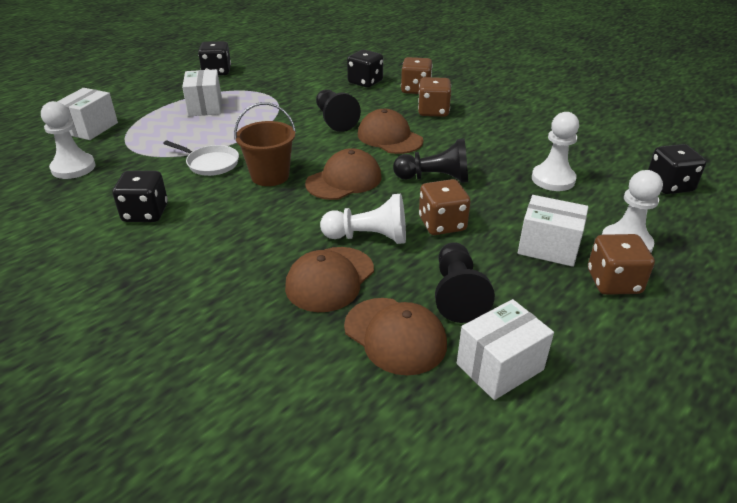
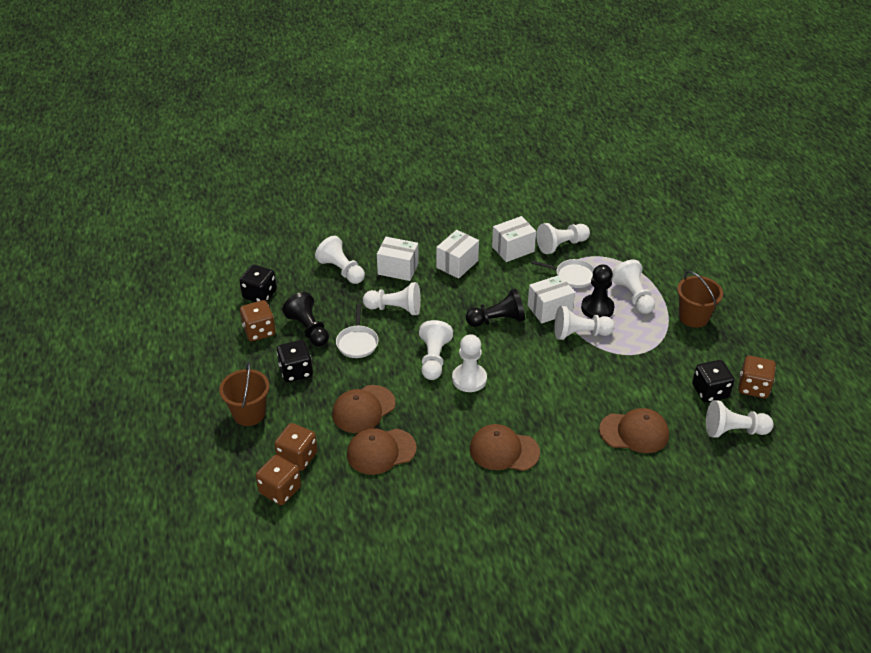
black dice: [113,171,168,222] [198,41,231,76] [347,50,383,88] [648,144,706,194] = 4 -> [240,264,277,302] [277,340,313,382] [692,360,734,403] = 3
brown bucket: [234,102,296,186] = 1 -> [219,362,269,426] [677,271,723,328] = 2
white pan: [163,141,239,176] = 1 -> [336,304,378,358] [531,259,595,288] = 2
white pawn: [41,101,96,179] [320,194,406,244] [532,112,579,191] [602,170,663,253] = 4 -> [315,236,365,284] [363,282,421,315] [419,320,453,380] [452,334,487,392] [536,223,590,254] [555,306,615,340] [612,259,655,314] [706,400,774,438] = 8

